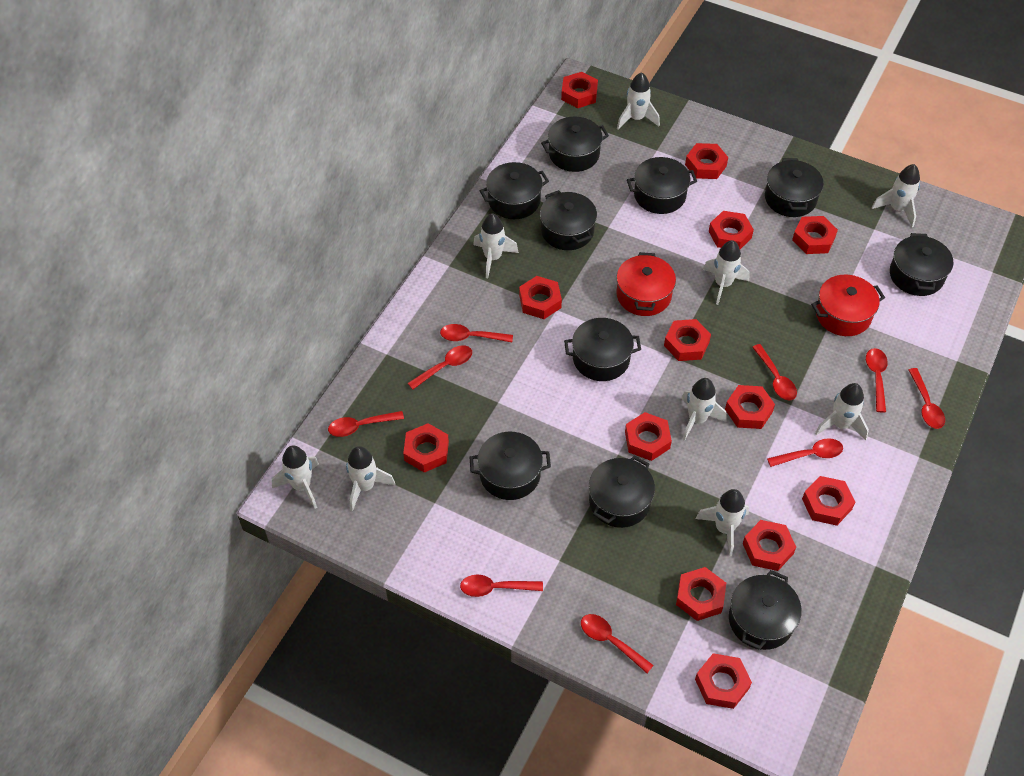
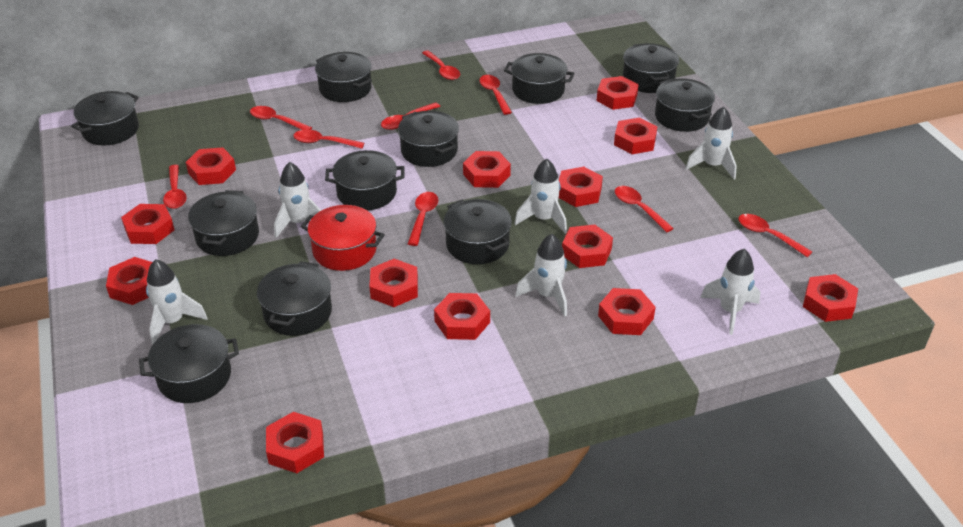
black pot: [470,432,551,500] [480,162,549,219] [540,190,597,250] [541,116,609,172] [564,318,641,381] [589,456,655,528] [627,157,697,214] [729,570,802,650] [765,158,824,217] [890,233,953,296] = 10 -> [71,91,139,146] [139,324,239,403] [188,190,259,256] [257,261,332,336] [315,52,372,102] [325,150,405,211] [398,111,459,167] [443,199,512,264] [504,53,575,104] [623,43,679,93] [655,78,715,132] = 11
red pot: [616,252,676,316] [811,275,885,336] = 2 -> [301,205,385,271] = 1
white rocket: [272,446,319,509] [346,446,395,511] [473,213,519,278] [617,72,660,130] [681,378,726,441] [696,489,749,556] [703,240,750,305] [815,383,869,441] [872,164,920,227] = 9 -> [146,259,207,344] [274,162,321,238] [514,159,567,234] [515,234,567,316] [685,107,737,179] [700,249,761,335] = 6

